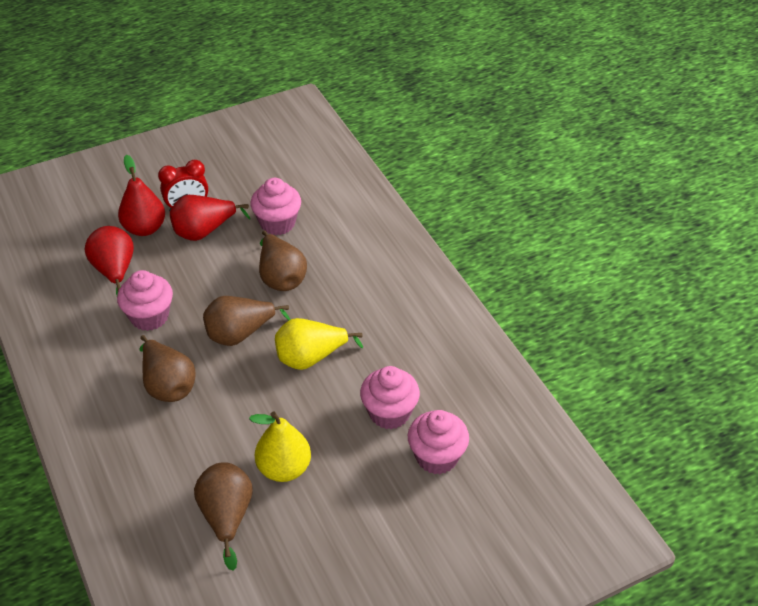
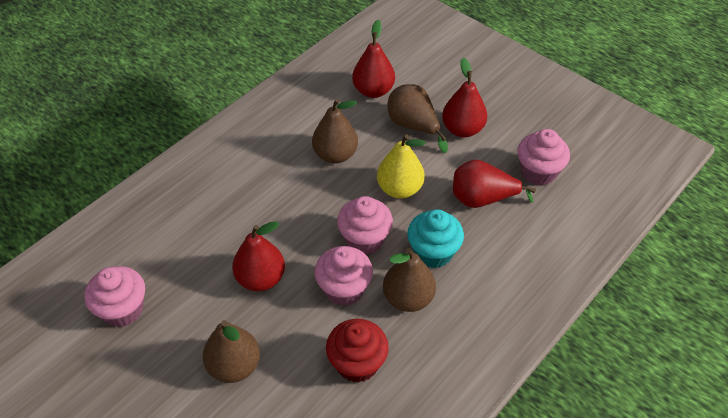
red clock: [158,160,208,212] = 1 -> none = 0
red cupcake: none = 0 -> [326,319,389,383] = 1
red pear: [85,226,134,295] [118,155,165,236] [170,195,251,241] = 3 -> [232,221,285,291] [352,20,395,98] [442,58,487,137] [453,160,536,208] = 4
turquoise cupcake: none = 0 -> [407,209,464,268] = 1
yellow pear: [249,411,311,482] [275,318,363,370] = 2 -> [377,135,425,198] = 1

